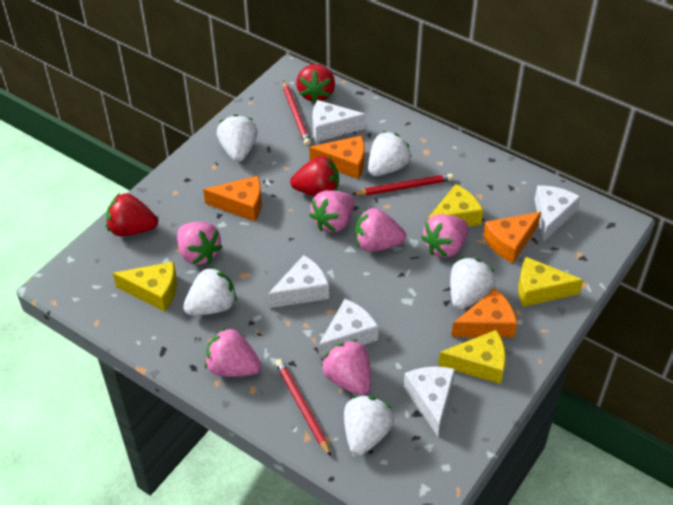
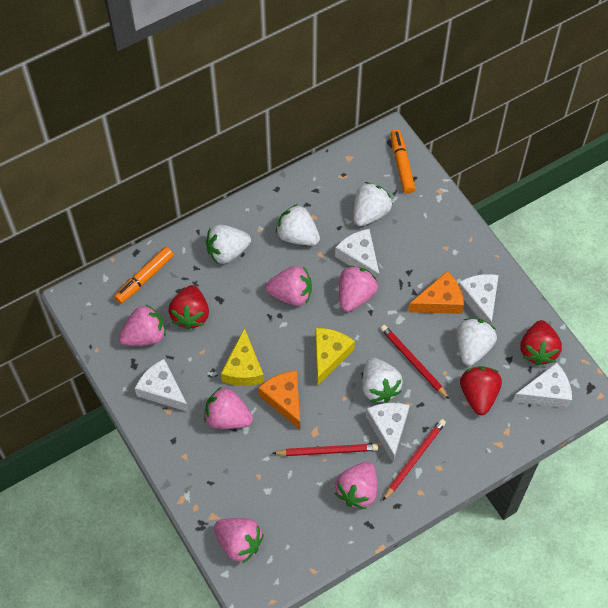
orange cheese: [203,176,262,221] [309,135,365,179] [451,288,517,337] [483,212,541,263] = 4 -> [258,371,300,430] [408,271,464,314] = 2
orange marker: none = 0 -> [114,247,174,304] [390,130,415,194] = 2
yellow cheese: [113,261,177,311] [427,184,483,227] [438,330,506,384] [518,257,584,307] = 4 -> [221,328,264,386] [315,328,355,386] = 2

